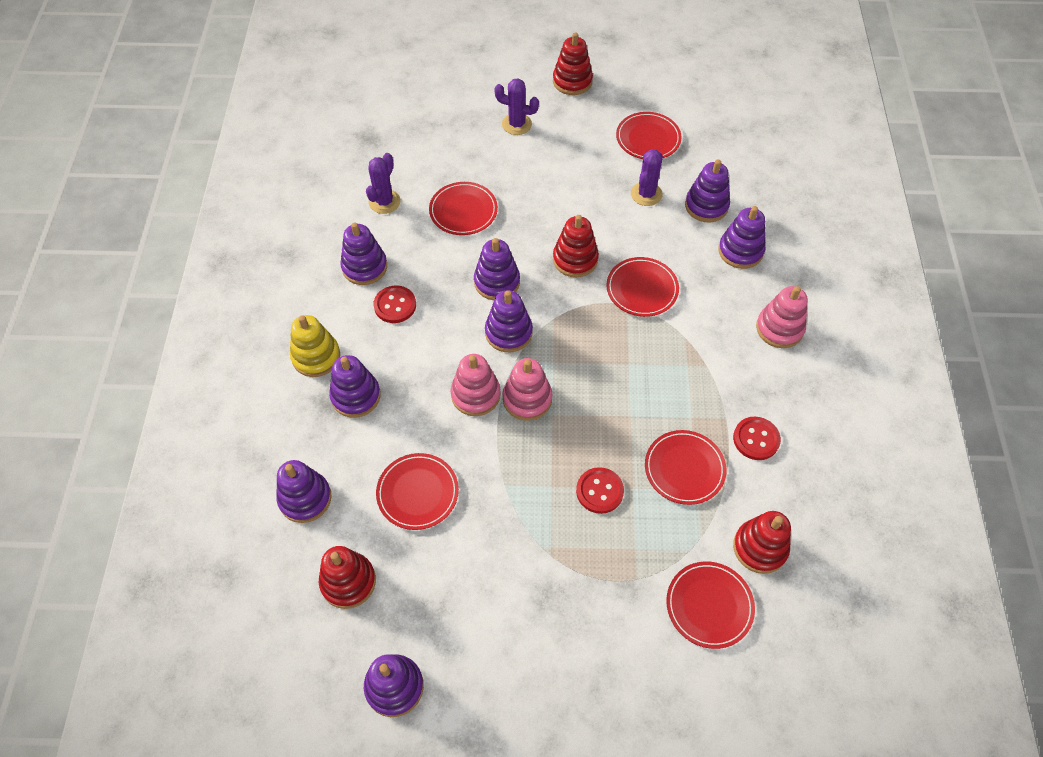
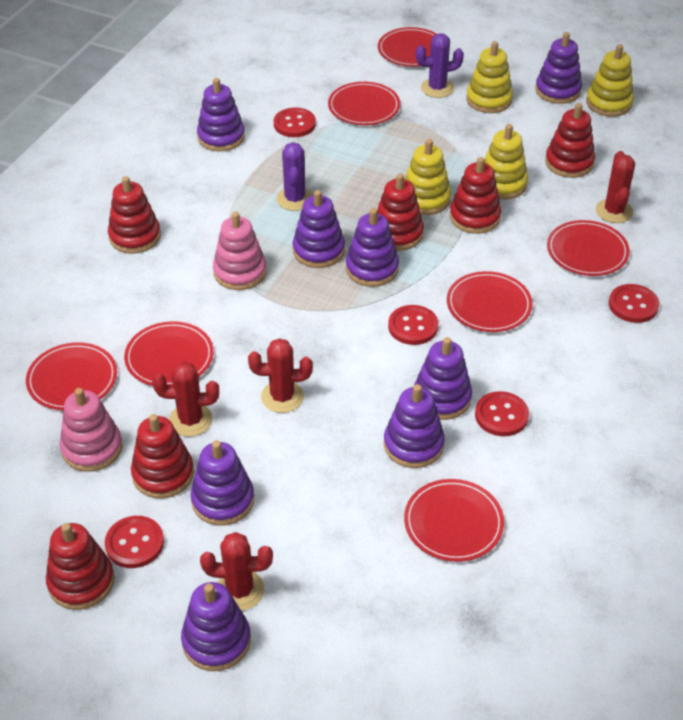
pink stacking toy: [451,354,501,416] [502,358,553,421] [756,286,808,348] = 3 -> [60,388,123,472] [213,212,267,290] = 2
purple cactus: [366,153,401,214] [494,78,539,135] [631,149,663,206] = 3 -> [277,142,313,211] [416,33,464,98] = 2
red button: [374,285,416,323] [576,467,624,514] [733,417,781,460] = 3 -> [105,516,164,568] [274,107,316,137] [388,305,438,345] [475,391,529,436] [609,284,659,323] = 5
red cactus: none = 0 -> [152,361,219,437] [200,532,273,611] [248,338,313,413] [596,151,635,223] = 4
red plate: [376,453,459,530] [429,182,498,235] [606,257,679,317] [616,112,682,159] [645,430,726,505] [666,562,755,649] = 6 -> [26,342,117,410] [124,321,214,386] [328,82,400,125] [378,27,436,67] [404,479,504,562] [447,271,532,332] [547,220,630,276] = 7
red stacking toy: [319,546,376,609] [553,32,593,95] [553,215,599,277] [733,511,791,574] = 4 -> [46,523,115,610] [108,176,161,254] [131,414,194,499] [377,173,424,251] [450,157,501,234] [545,103,595,178] = 6
yellow stacking toy: [290,315,340,377] = 1 -> [405,139,451,215] [466,41,513,113] [485,124,528,199] [586,44,634,117] = 4

